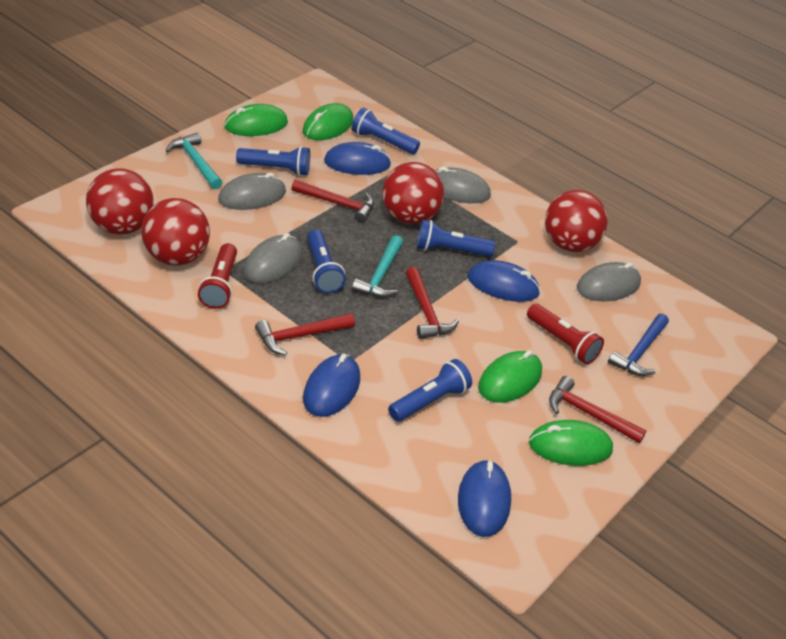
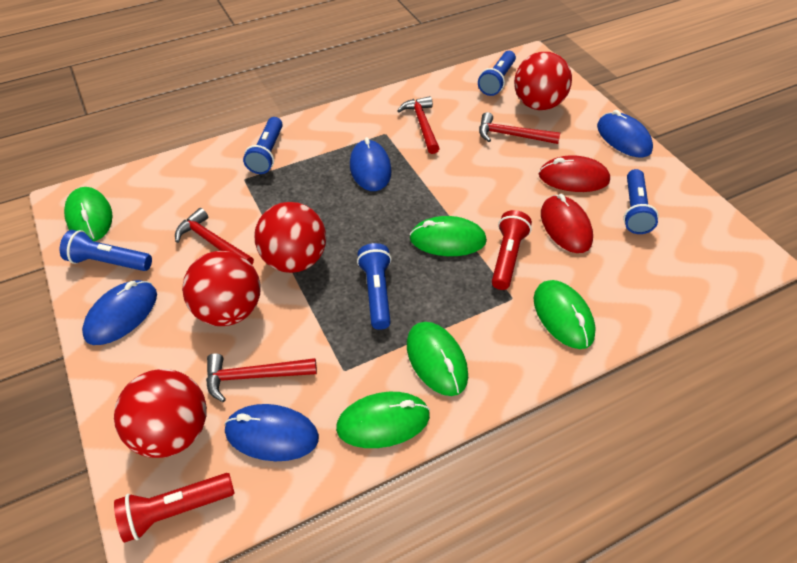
blue hammer: [608,314,669,376] = 1 -> none = 0
green mouse: [224,104,288,136] [303,103,353,140] [478,350,542,402] [529,420,613,466] = 4 -> [64,187,113,241] [336,392,430,448] [407,322,468,396] [409,216,487,256] [534,280,596,349] = 5
grey mouse: [218,173,286,210] [243,233,302,283] [434,167,491,203] [577,262,641,301] = 4 -> none = 0
red mouse: none = 0 -> [539,155,610,192] [541,194,593,253] = 2
turquoise hammer: [166,133,222,189] [352,235,403,298] = 2 -> none = 0

